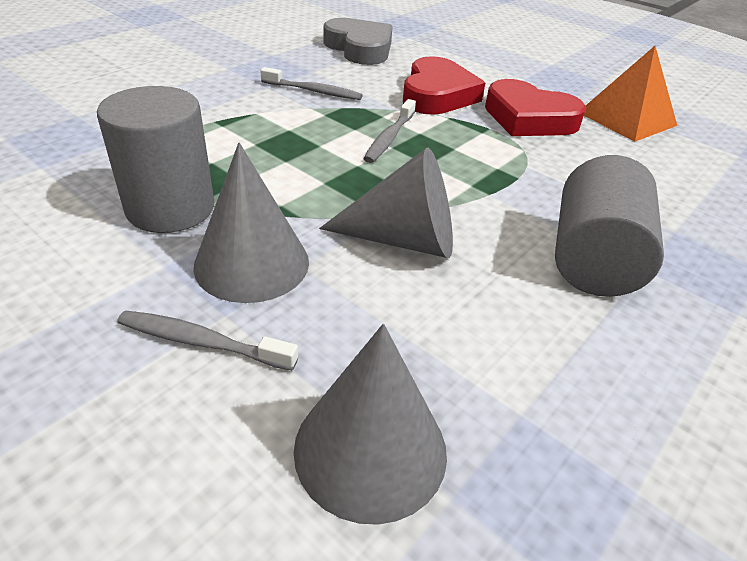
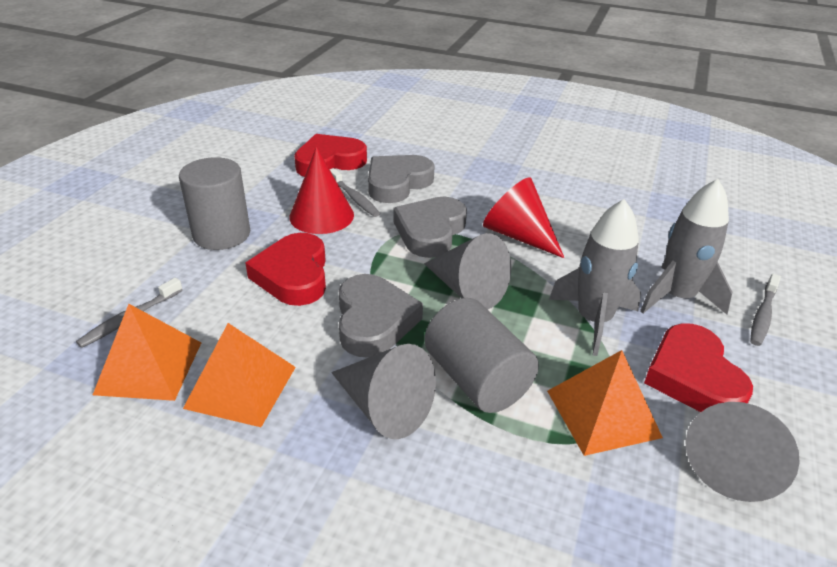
grey heart: [323,18,393,65] = 1 -> [339,274,423,358] [368,155,435,203] [394,197,467,258] = 3
grey rocket: none = 0 -> [549,199,641,356] [640,179,732,315] = 2
orange pyramid: [584,46,677,142] = 1 -> [93,304,201,401] [183,323,296,427] [547,350,663,456] = 3
red cone: none = 0 -> [289,147,354,234] [483,178,564,258] = 2
red heart: [403,56,485,115] [485,79,586,136] = 2 -> [245,233,326,306] [294,134,367,177] [644,323,753,412] = 3

